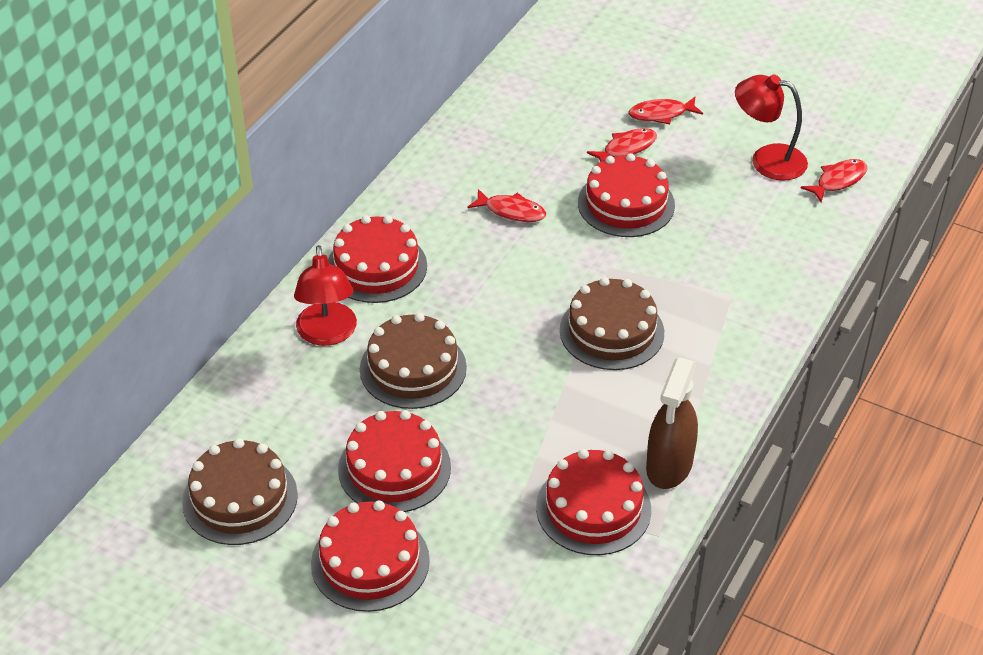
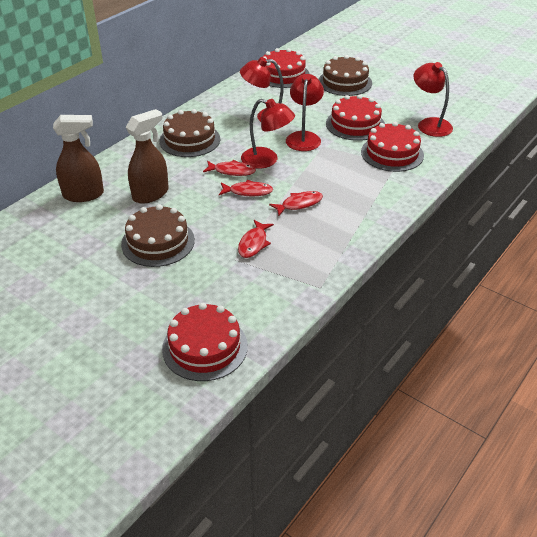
brown spray bottle: [646,358,698,489] = 1 -> [53,115,104,202] [126,109,169,204] = 2
red cake: [311,500,430,612] [328,215,427,303] [338,410,451,512] [536,449,651,555] [578,153,675,237] = 5 -> [162,303,248,381] [263,48,310,88] [326,94,385,141] [361,122,424,172] = 4
red lamp: [294,245,357,346] [735,74,808,180] = 2 -> [240,57,284,122] [241,99,295,169] [286,74,324,151] [413,62,453,137] = 4

